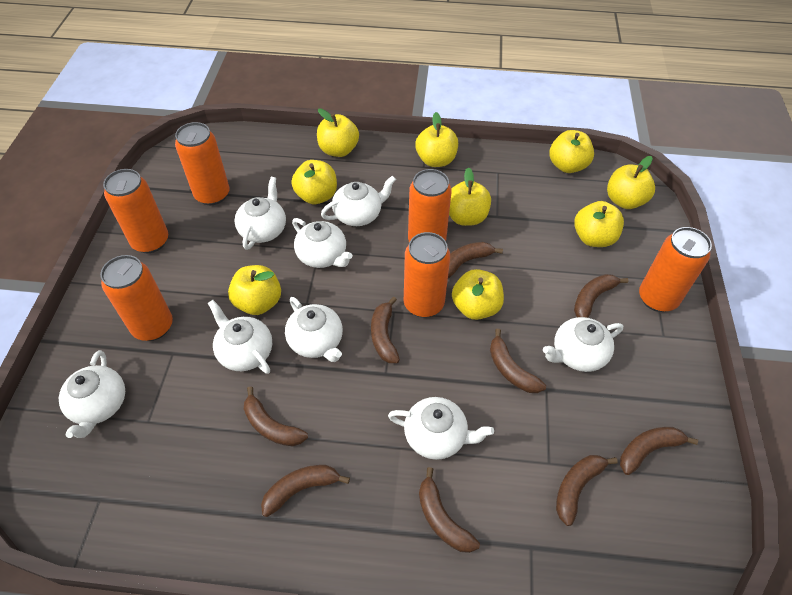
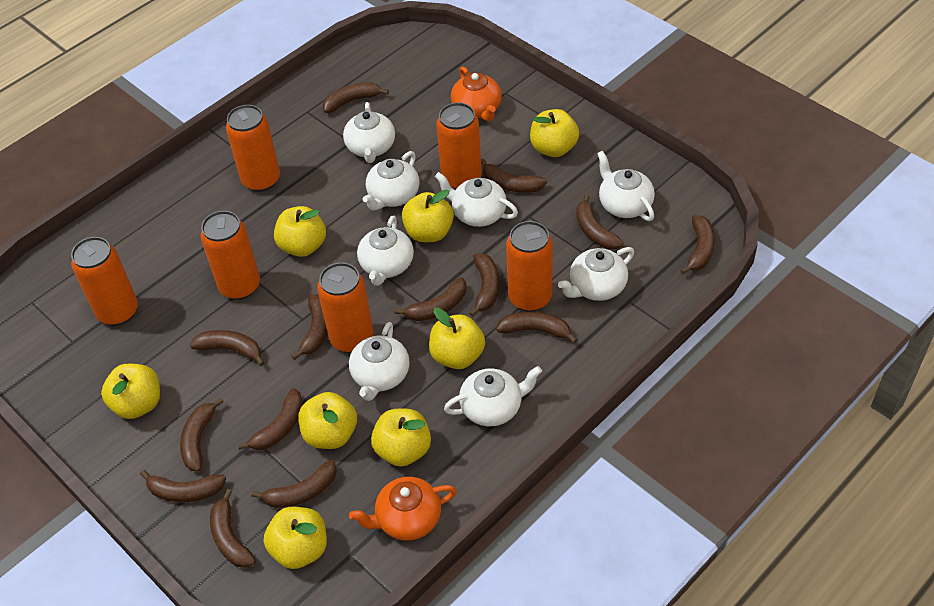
brown banana: [244,386,308,446] [261,465,350,517] [371,297,400,363] [419,467,480,553] [448,242,503,278] [490,329,546,393] [556,455,618,526] [574,274,629,318] [620,427,698,475] = 9 -> [140,470,226,502] [180,397,224,472] [190,330,265,366] [210,489,256,568] [238,388,303,450] [251,460,337,508] [292,294,328,360] [323,82,389,113] [395,277,467,321] [469,253,499,317] [481,159,547,193] [496,311,577,343] [576,194,624,250] [680,215,715,274] = 14
orange teapot: none = 0 -> [349,477,457,541] [451,67,502,121] = 2
yellow apple: [228,265,281,315] [291,160,337,204] [317,108,359,157] [415,112,458,167] [449,167,491,226] [452,269,504,320] [549,130,594,173] [574,201,624,247] [607,156,655,209] = 9 -> [101,364,160,419] [264,507,327,569] [274,206,326,257] [298,392,357,449] [371,408,431,467] [402,189,454,242] [429,308,485,369] [530,109,579,157] = 8

